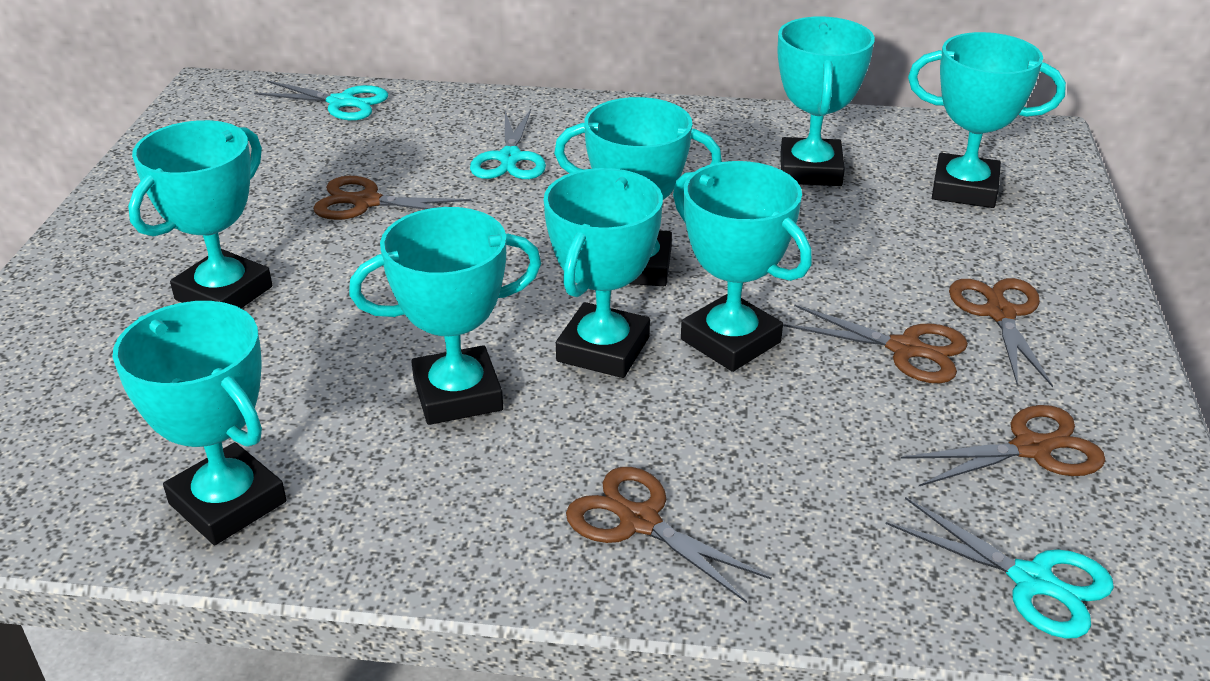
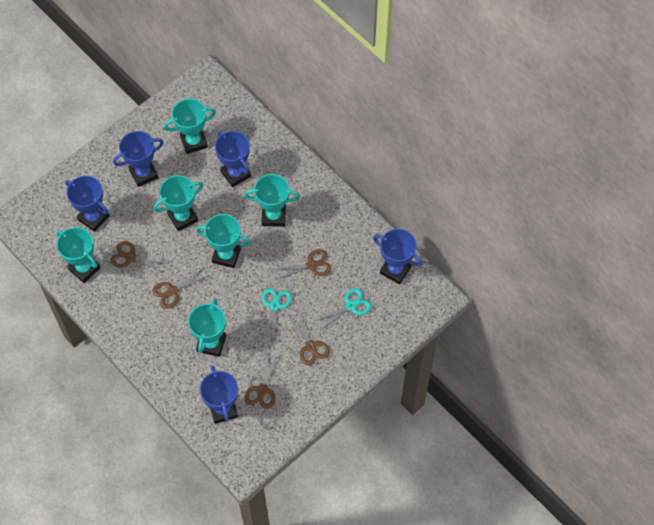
blue trophy: none = 0 -> [65,176,109,232] [113,131,164,187] [200,366,238,424] [215,131,251,187] [373,229,423,284] = 5
turquoise scissors: [254,80,388,121] [470,109,546,179] [886,497,1114,639] = 3 -> [262,288,292,342] [315,288,372,329] = 2
turquoise trophy: [113,301,286,545] [128,120,272,308] [349,207,541,425] [544,168,663,378] [554,97,722,286] [673,161,812,372] [778,16,875,186] [908,32,1066,208] = 8 -> [57,227,101,283] [154,175,203,231] [164,99,216,154] [188,299,226,357] [196,214,251,268] [244,174,300,227] = 6

